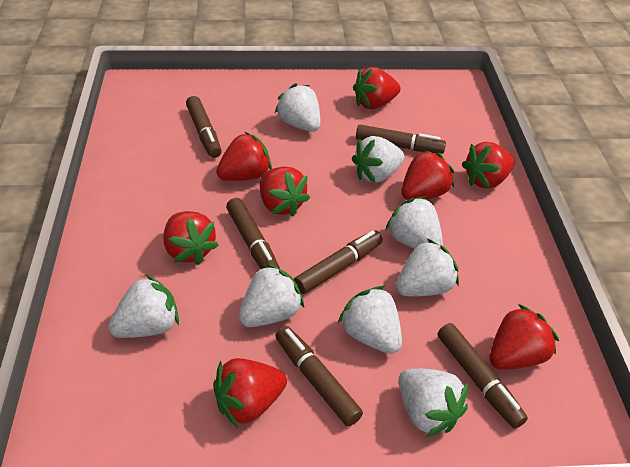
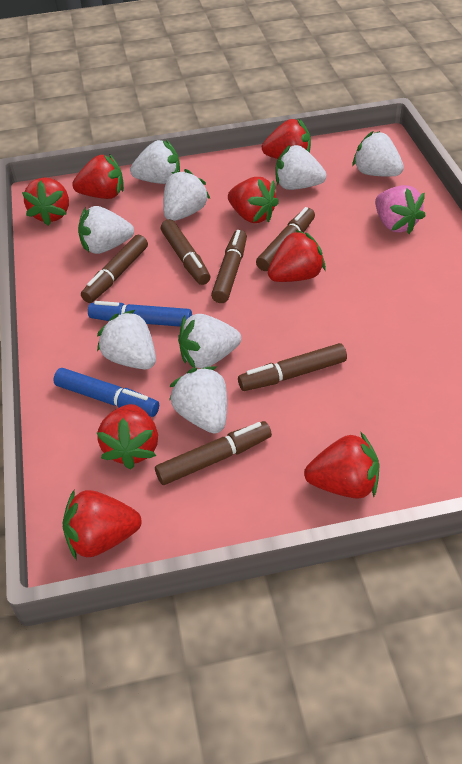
blue marker: none = 0 -> [54,368,159,417] [88,301,192,327] = 2
pink strawberry: none = 0 -> [375,185,426,234] = 1

